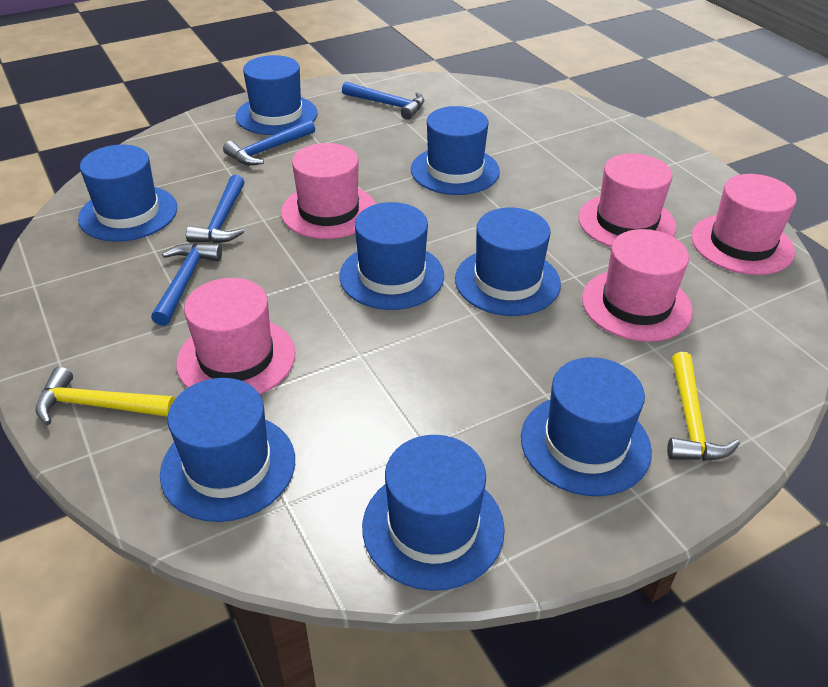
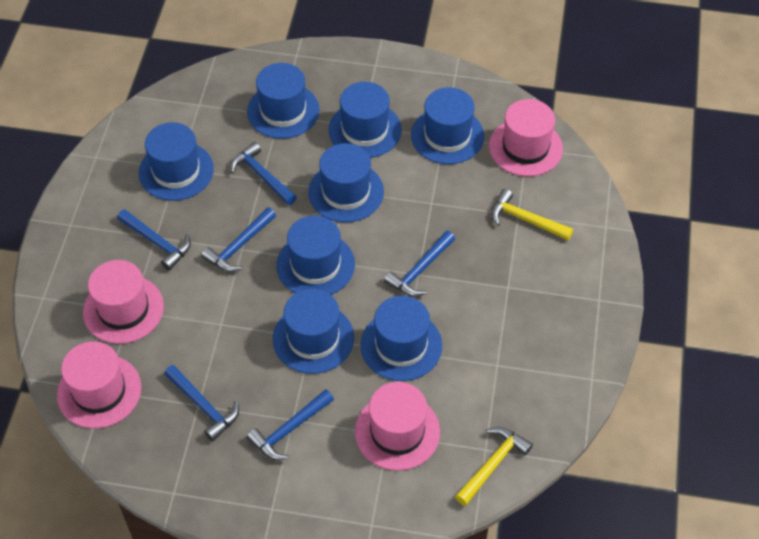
blue hammer: [151,243,222,326] [186,175,245,243] [223,119,315,165] [342,82,424,120] = 4 -> [117,209,191,270] [164,365,239,441] [201,207,276,272] [230,142,296,205] [246,389,334,460] [384,231,455,297] = 6
pink hat: [176,278,296,394] [281,143,375,239] [578,153,676,247] [582,229,693,342] [691,174,797,275] = 5 -> [57,341,141,429] [83,260,164,344] [355,382,440,471] [489,99,563,177] = 4

